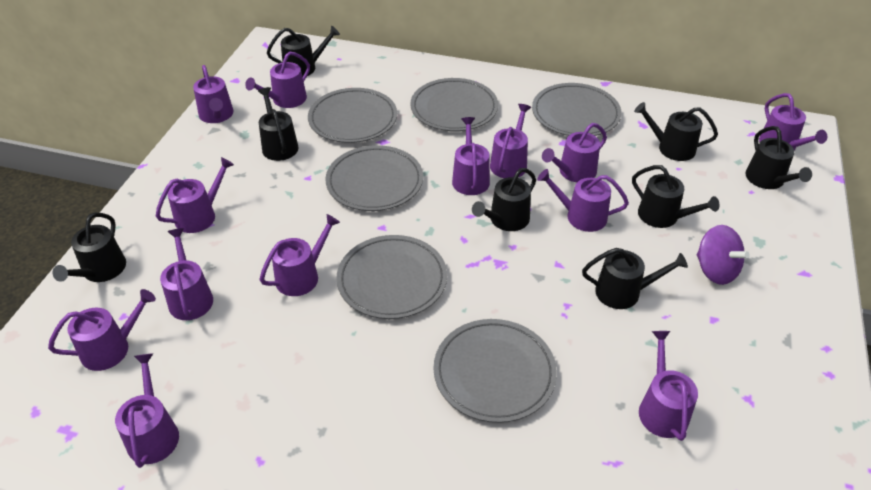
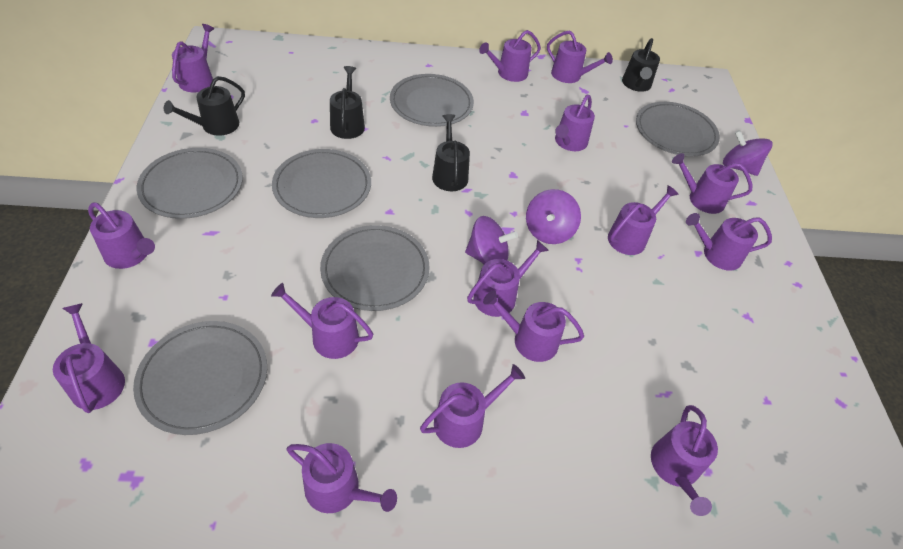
black watering can: [52,213,126,282] [258,87,299,161] [267,26,340,77] [472,168,536,231] [582,248,688,309] [632,165,719,228] [634,102,718,161] [746,126,812,189] = 8 -> [164,76,245,136] [330,66,365,139] [432,114,470,191] [622,38,660,92] = 4
purple spinning top: [696,225,750,285] = 1 -> [465,216,518,264] [526,189,581,244] [723,130,773,176] = 3
purple watering can: [48,289,156,371] [115,353,179,468] [156,157,234,233] [160,228,213,320] [193,65,234,123] [245,51,310,108] [260,214,340,296] [452,117,490,195] [490,104,531,178] [537,169,629,232] [542,123,607,182] [639,331,698,441] [759,93,827,150] = 13 -> [53,303,125,413] [88,202,155,269] [172,24,215,92] [271,283,373,359] [286,443,397,513] [420,364,525,448] [467,240,549,317] [479,30,541,82] [483,291,584,362] [547,30,613,83] [555,95,595,151] [608,185,679,255] [651,405,718,516] [672,153,752,214] [686,213,772,271] = 15

